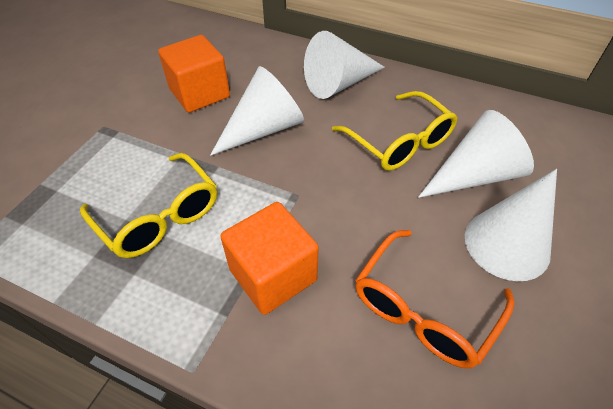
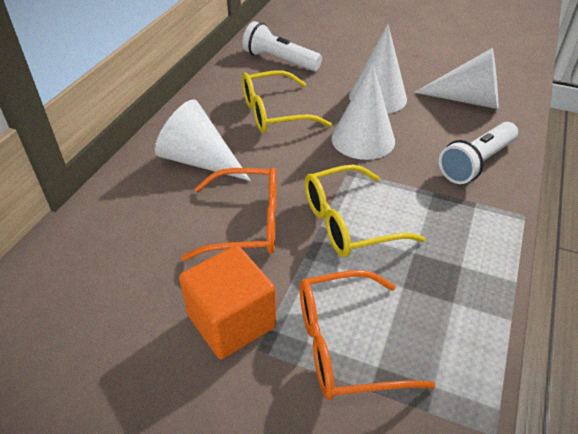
orange cube: [158,35,230,113] [220,202,319,315] = 2 -> [179,245,276,359] = 1
orange glasses: [355,230,514,368] = 1 -> [181,168,277,261] [299,270,436,400] = 2
white flashlight: none = 0 -> [242,21,322,71] [439,122,518,184] = 2

